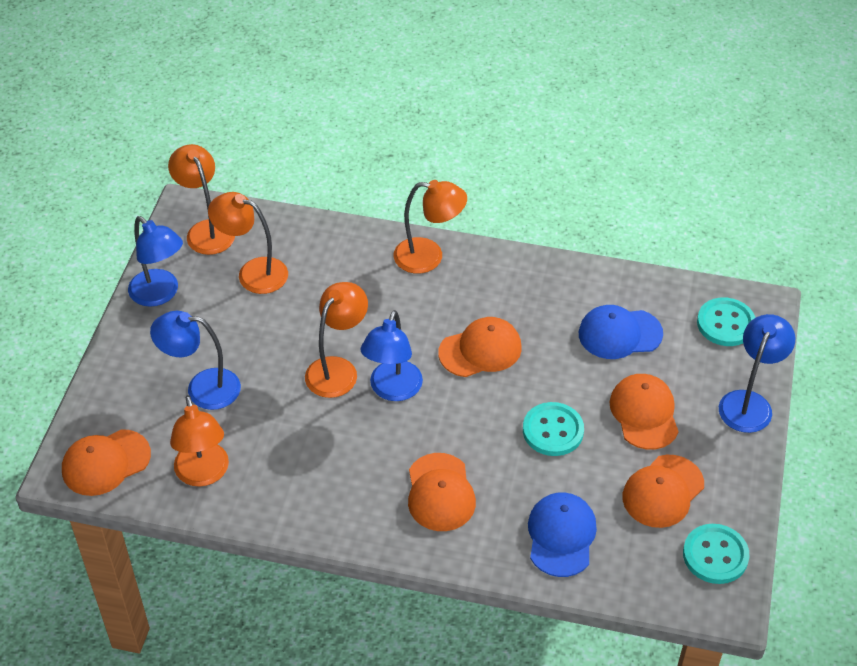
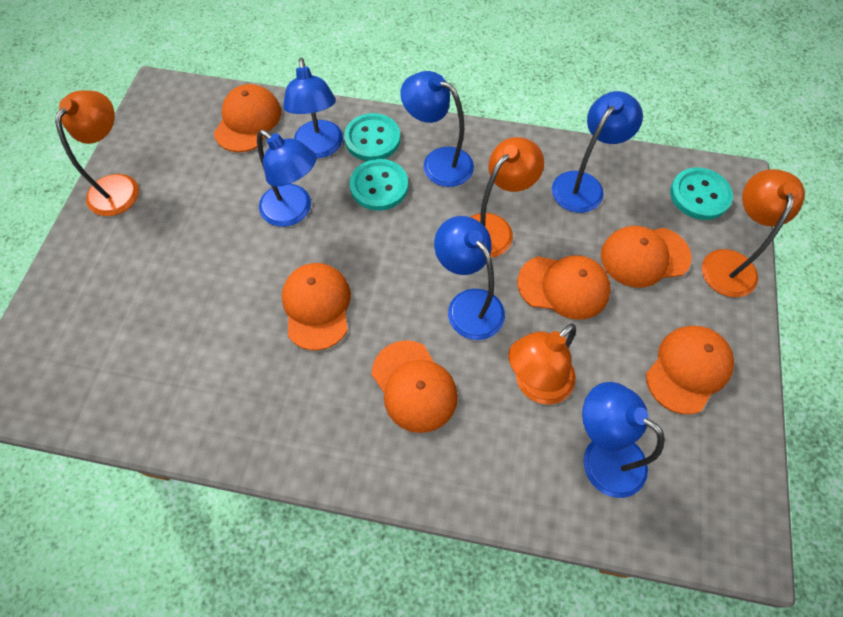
blue cap: [528,492,597,577] [579,305,663,359] = 2 -> none = 0
blue lamp: [128,216,183,307] [150,311,241,410] [361,310,423,401] [719,314,795,433] = 4 -> [257,130,317,227] [283,58,343,158] [400,71,474,187] [434,216,505,340] [552,91,643,213] [582,382,665,498] = 6
orange cap: [62,429,151,496] [408,453,476,531] [438,317,522,377] [610,374,679,450] [623,455,704,528] = 5 -> [214,84,281,152] [282,263,351,350] [372,340,458,433] [517,255,611,320] [601,226,692,288] [646,326,734,414] = 6
orange lamp: [168,144,235,255] [170,395,229,487] [208,192,288,294] [305,282,368,398] [394,180,467,274] = 5 -> [55,90,139,216] [470,137,544,258] [508,324,576,405] [702,169,805,297] = 4

